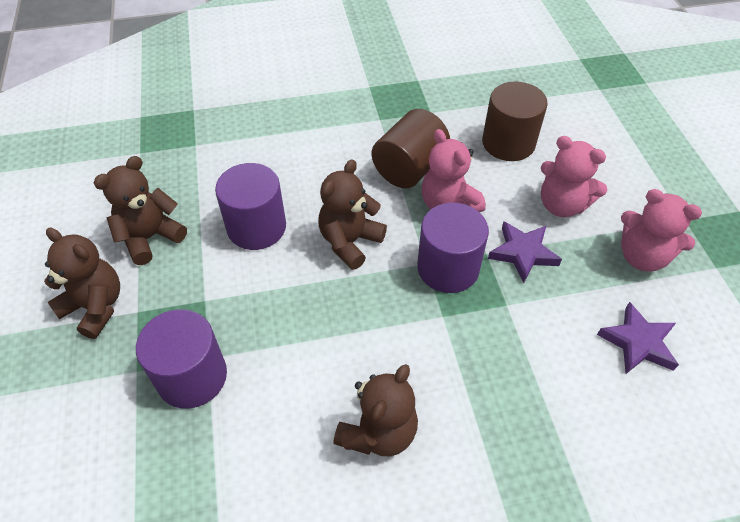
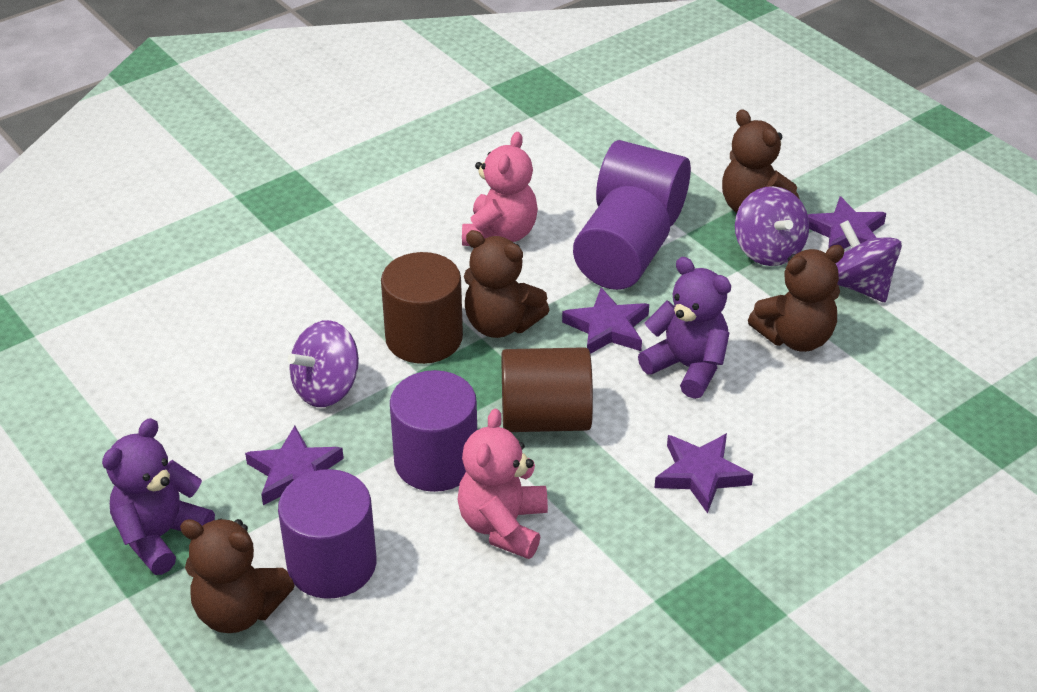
pink teddy bear: [421,129,486,212] [541,136,607,217] [621,189,702,272] = 3 -> [457,409,548,559] [462,132,538,246] = 2
purple cylinder: [136,309,227,408] [215,163,286,250] [417,203,489,293] = 3 -> [278,469,377,599] [390,370,477,492] [573,186,670,290] [596,140,691,227] = 4
purple spinning top: none = 0 -> [288,320,359,407] [735,186,809,266] [835,220,902,302] = 3
purple star: [488,221,562,283] [597,302,679,374] = 2 -> [245,426,344,505] [562,288,649,354] [655,433,753,513] [808,196,886,249] = 4
purple teddy bear: none = 0 -> [102,418,215,575] [638,257,731,399] = 2

